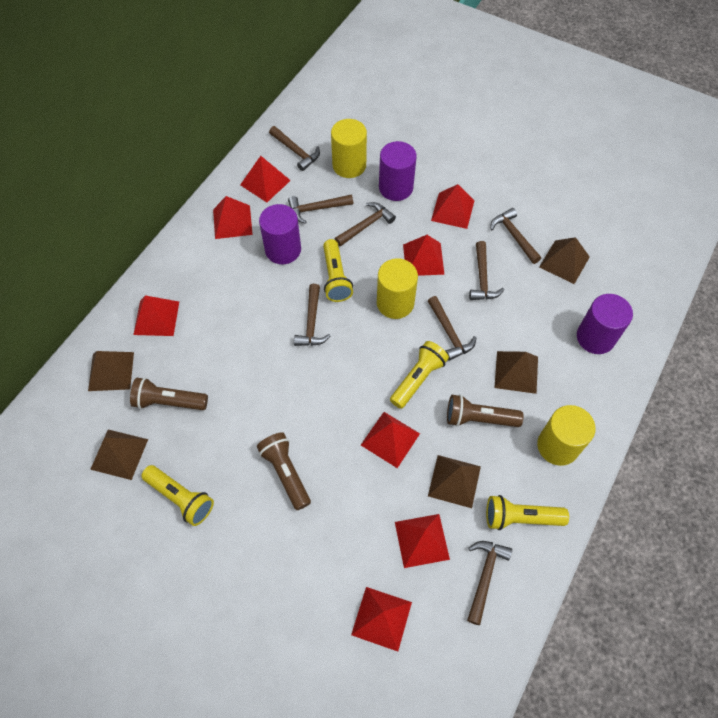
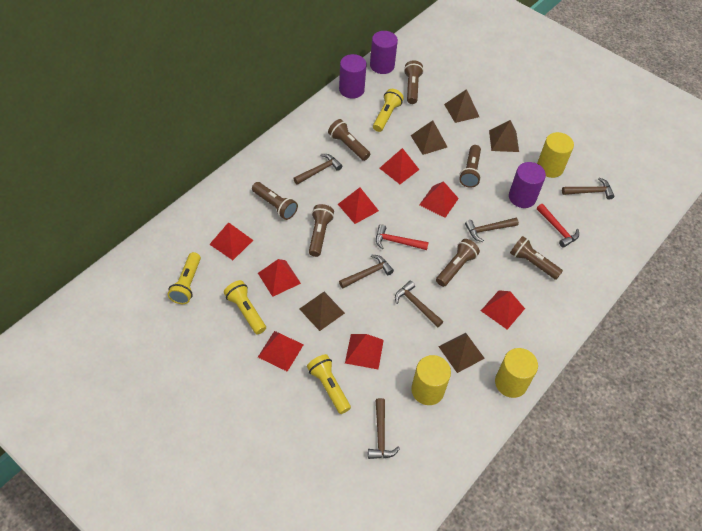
brown flashlight: [130,377,208,410] [257,432,311,510] [447,394,524,427] = 3 -> [252,182,298,220] [309,204,334,257] [328,119,370,161] [404,60,424,104] [436,239,480,287] [459,145,481,188] [510,236,563,280] = 7
brown hammer: [269,126,320,171] [288,194,353,224] [294,284,331,346] [335,202,396,246] [428,296,476,361] [467,541,512,625] [469,241,504,300] [490,208,541,264] = 8 -> [293,154,342,185] [339,255,394,288] [368,398,400,459] [395,281,443,328] [465,218,519,242] [562,178,615,200] = 6
red hammer: none = 0 -> [376,224,429,250] [537,204,579,248] = 2

